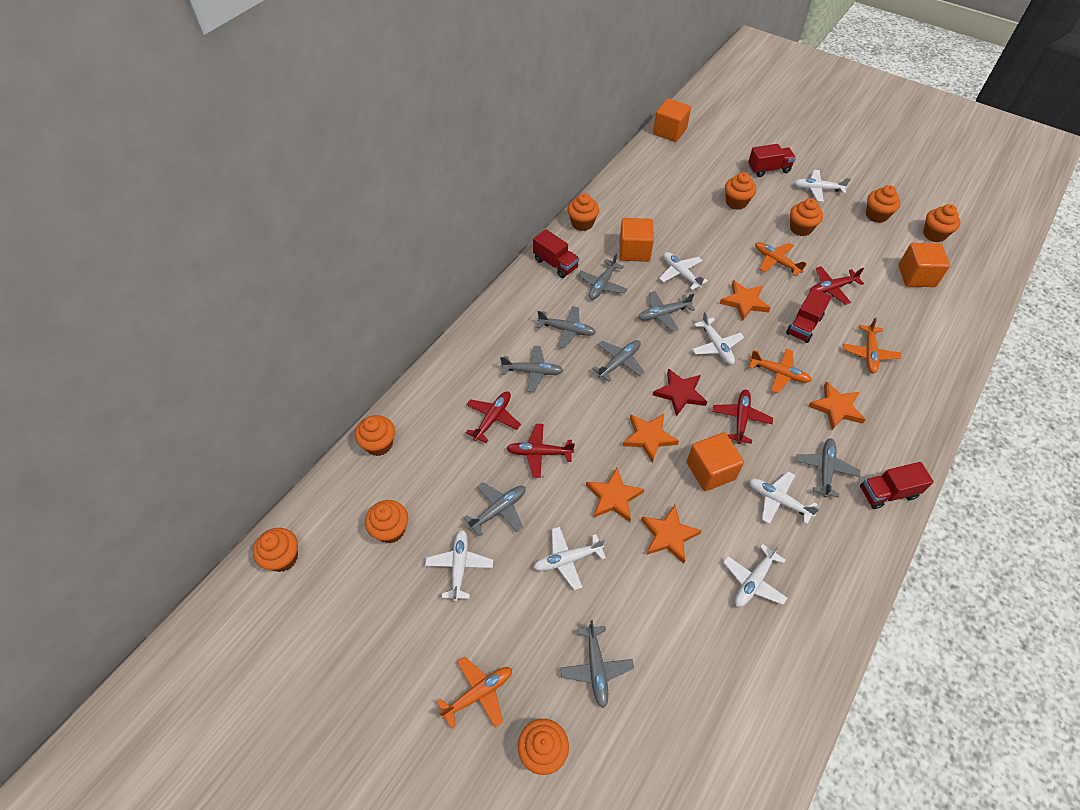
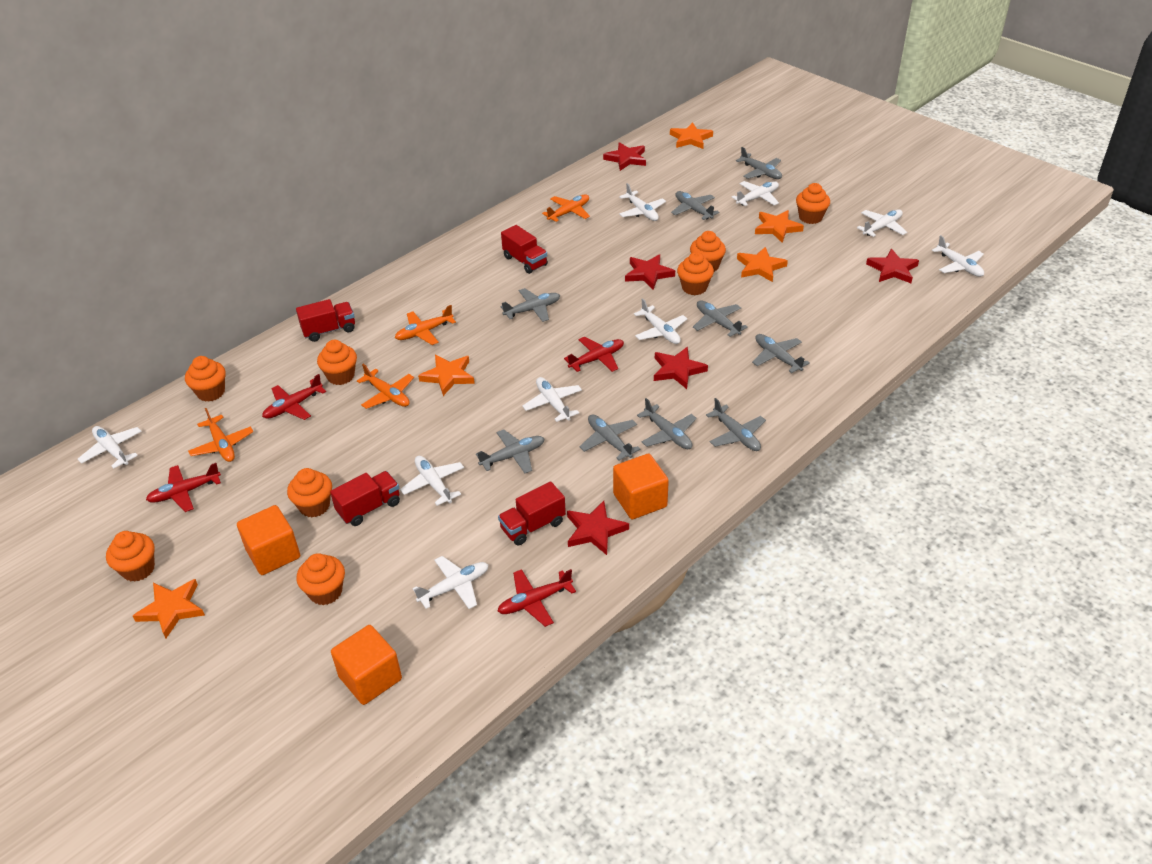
grey plane: [464,482,526,537] [500,346,564,392] [537,306,596,348] [560,620,634,708] [578,253,628,300] [592,340,645,382] [638,291,695,332] [796,438,860,498] = 8 -> [476,429,545,473] [500,288,560,322] [579,414,640,460] [637,398,697,449] [671,191,720,220] [693,300,748,337] [706,398,766,451] [736,147,782,179] [752,334,810,373] = 9
orange cube: [619,218,654,262] [653,98,691,142] [687,432,744,491] [898,243,950,287] = 4 -> [237,505,300,575] [331,625,402,705] [613,454,669,519] = 3
orange cupcake: [253,528,298,572] [355,415,395,456] [365,500,408,543] [518,719,569,775] [567,193,599,231] [725,172,756,210] [790,198,823,236] [866,185,901,223] [923,204,961,242] = 9 -> [106,531,155,582] [185,356,226,402] [287,468,332,517] [297,553,345,605] [317,340,357,385] [677,252,714,295] [690,231,726,272] [796,183,830,224] = 8
red star: [653,368,707,417] = 1 -> [567,501,629,555] [603,142,646,171] [625,254,675,290] [654,347,708,389] [866,249,919,283] = 5
white plane: [425,530,493,602] [534,527,606,590] [659,252,708,290] [692,312,744,365] [723,544,787,607] [749,472,820,524] [794,170,851,202] = 7 -> [78,426,142,469] [400,456,464,506] [412,556,489,609] [522,377,582,422] [619,183,666,221] [634,298,687,344] [732,181,779,206] [857,209,907,237] [932,235,984,277] = 9

